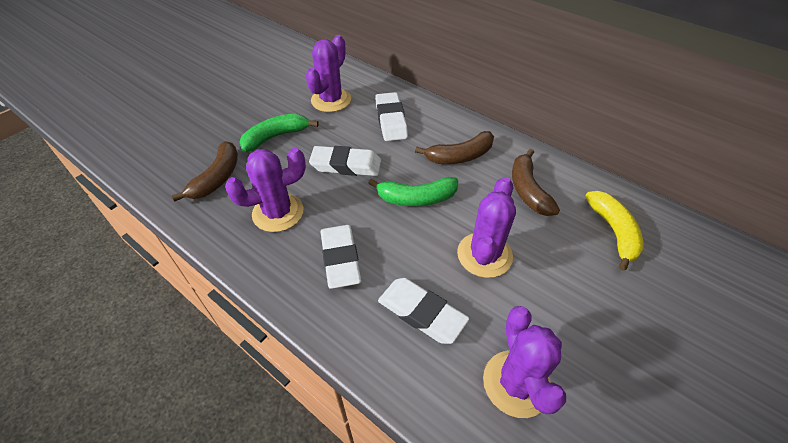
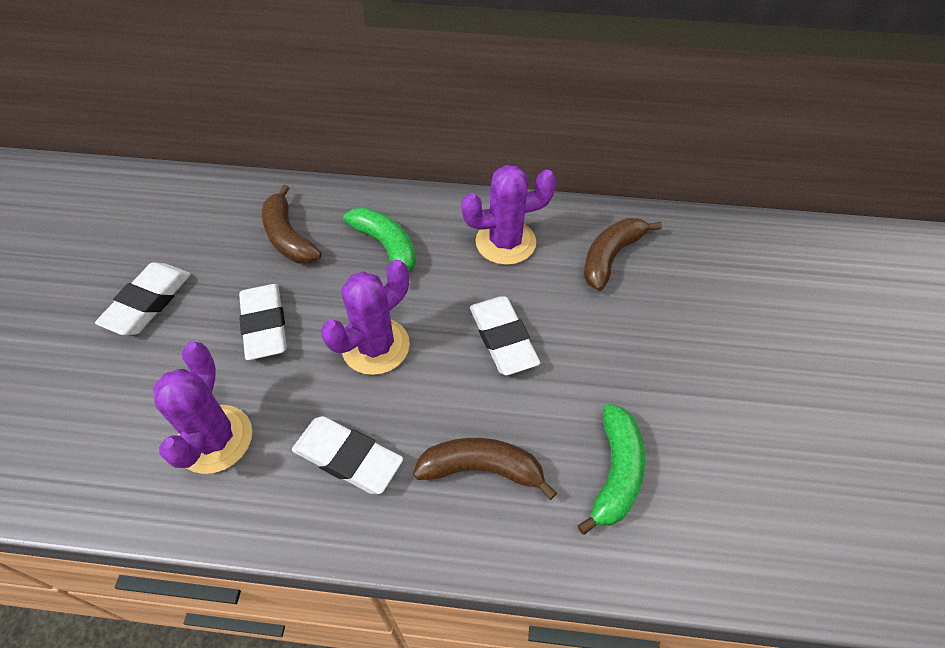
purple cactus: [225,148,306,232] [306,35,351,112] [457,177,516,278] [483,306,566,418] = 4 -> [153,342,252,474] [321,260,410,375] [461,165,557,265] = 3
yellow banana: [585,191,644,271] = 1 -> none = 0

